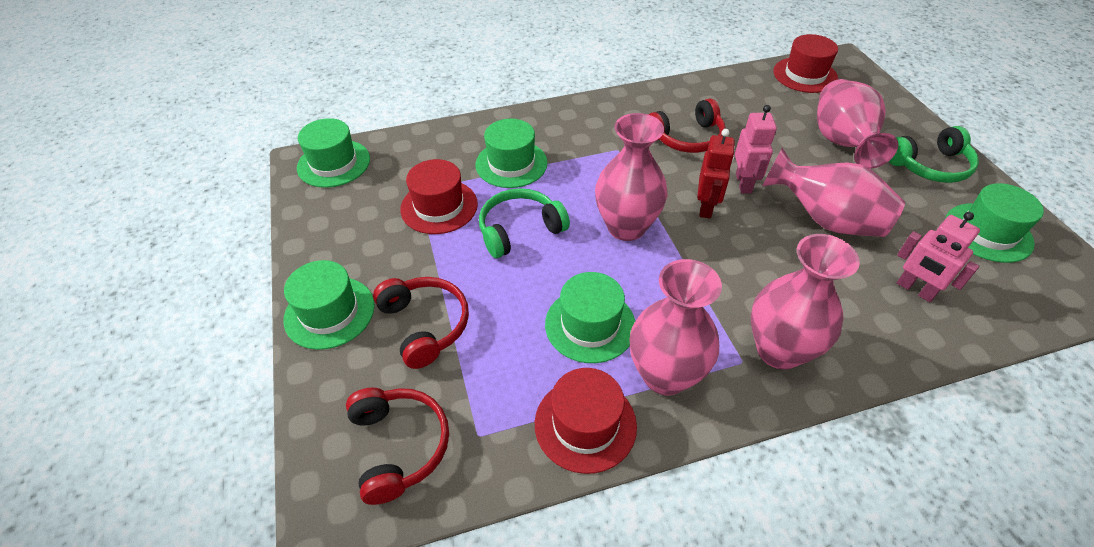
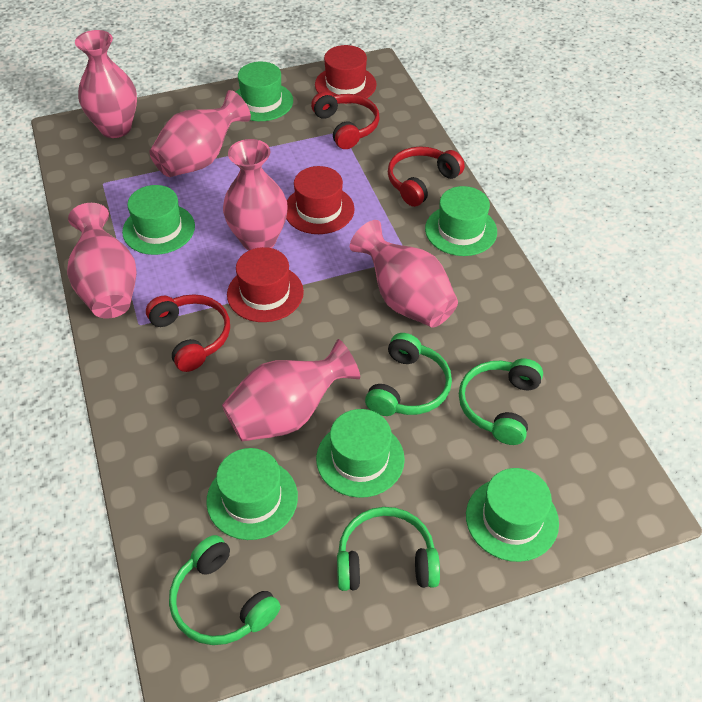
green hat: [283,260,375,350] [297,118,370,188] [476,119,548,188] [545,272,635,363] [945,183,1044,263] = 5 -> [122,185,195,255] [206,448,298,540] [236,62,293,121] [316,409,405,498] [425,186,497,256] [466,468,559,562] = 6
green headphones: [479,188,570,258] [889,126,979,183] = 2 -> [169,535,280,645] [337,507,440,591] [365,333,452,416] [459,359,543,445] = 4
pink robot: [735,105,777,193] [897,212,980,302] = 2 -> none = 0
pink vase: [595,113,667,241] [630,259,722,395] [751,234,860,370] [762,147,905,237] [817,79,898,169] = 5 -> [67,203,137,319] [75,30,137,138] [149,90,251,177] [222,339,360,442] [223,139,288,251] [350,220,458,327] = 6
red robot: [697,129,735,219] = 1 -> none = 0

